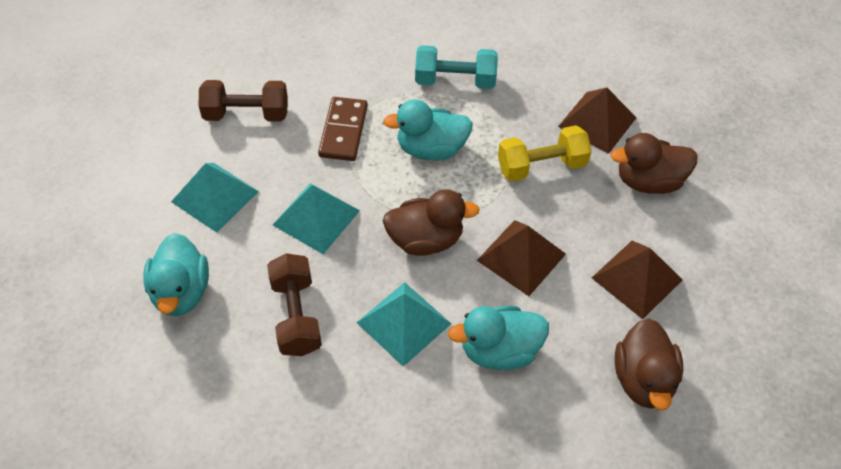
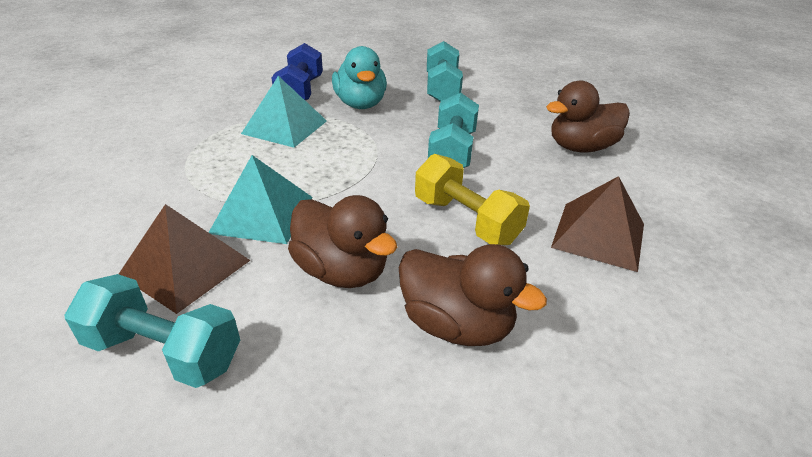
blue dumbbell: none = 0 -> [271,43,323,101] = 1
brown domino: [318,97,368,161] = 1 -> none = 0
brown dumbbell: [199,80,288,122] [267,253,322,356] = 2 -> none = 0
brown pyramid: [477,220,566,296] [558,87,637,154] [592,241,683,319] = 3 -> [119,204,251,314] [551,176,644,272] = 2
turquoise duck: [143,233,209,316] [383,100,473,160] [448,306,549,370] = 3 -> [332,46,387,109] = 1
turquoise dumbbell: [415,45,498,89] = 1 -> [65,274,240,388] [427,41,463,102] [428,93,479,168] = 3
turquoise pyramid: [171,163,259,233] [273,183,360,254] [356,282,451,367] = 3 -> [208,155,312,244] [241,76,327,148] = 2

